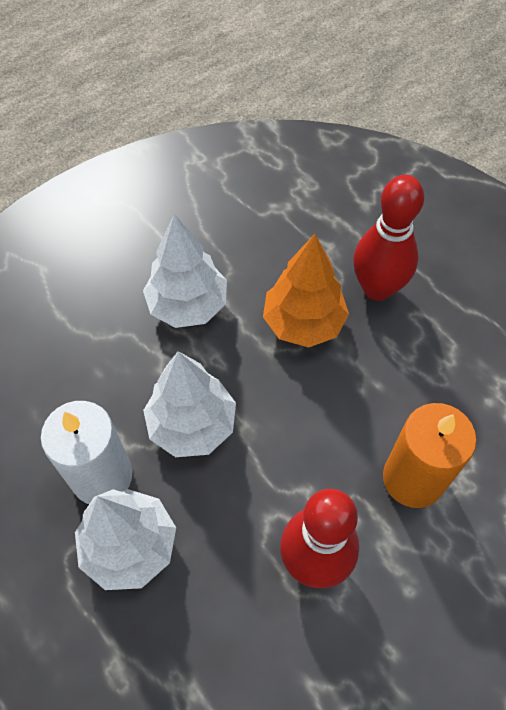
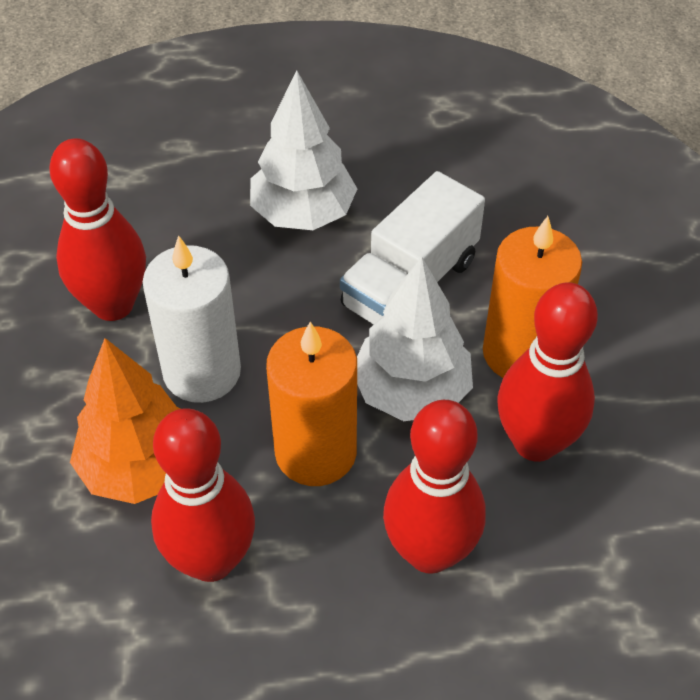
orange candle: [383,403,477,508] = 1 -> [266,322,357,486] [483,216,582,378] = 2
red bowling pin: [280,489,359,588] [353,175,424,301] = 2 -> [49,138,146,321] [151,408,255,582] [383,400,485,574] [497,282,598,462] = 4
white tree: [75,489,176,590] [143,214,227,328] [143,351,236,457] = 3 -> [250,70,357,230] [357,256,473,421] = 2
white truck: none = 0 -> [340,171,485,325] = 1

